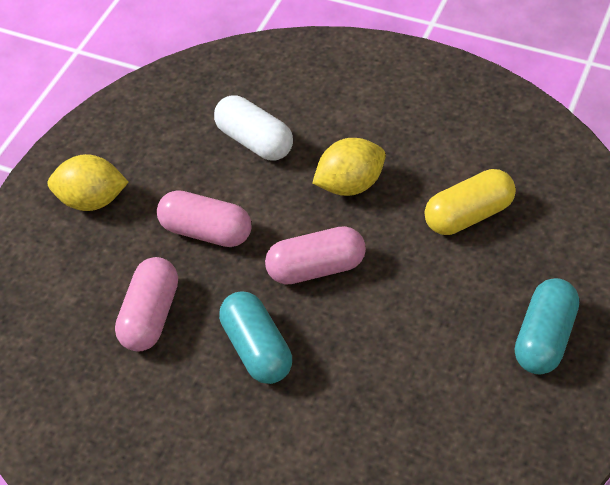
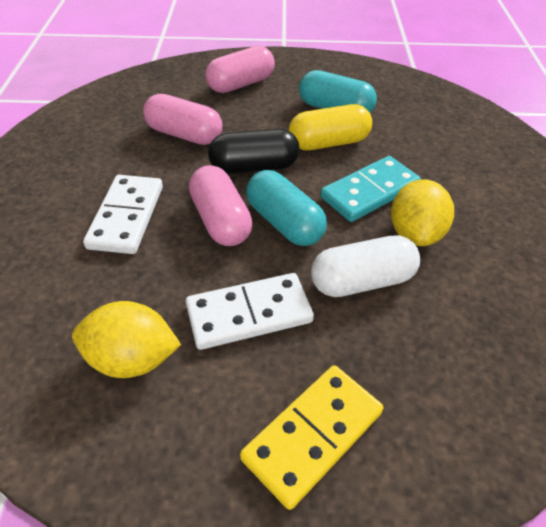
black capsule: none = 0 -> [208,129,300,174] = 1
turquoise domino: none = 0 -> [320,156,421,222] = 1
white domino: none = 0 -> [83,175,163,254] [186,273,314,350] = 2
yellow domino: none = 0 -> [240,365,383,510] = 1

